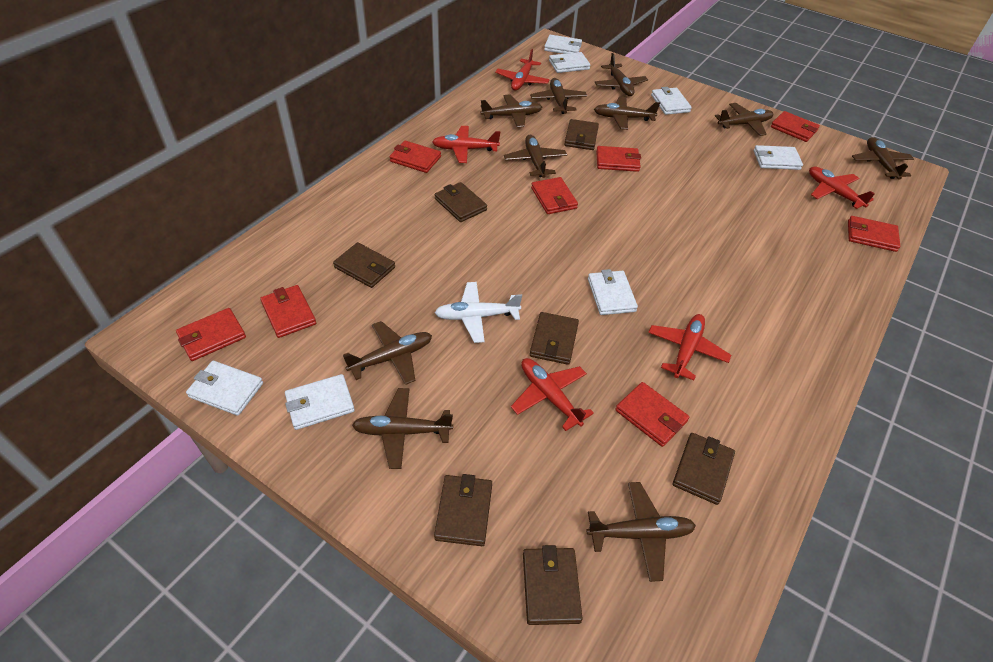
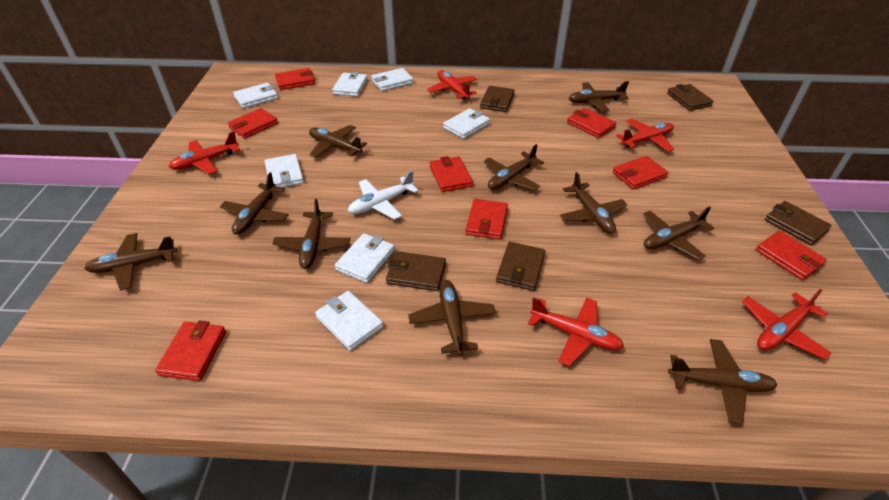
brown wallet: [333,242,395,288] [434,474,492,546] [435,182,487,222] [523,545,583,625] [530,312,579,365] [564,119,599,150] [673,433,735,505] = 7 -> [386,251,446,291] [480,86,515,112] [496,242,545,291] [667,84,714,111] [765,201,832,246] = 5

